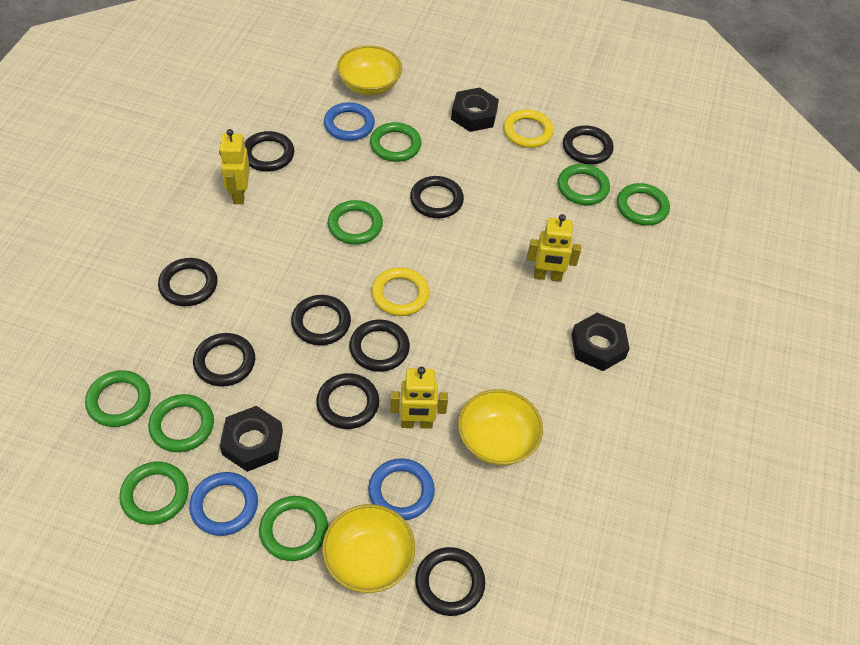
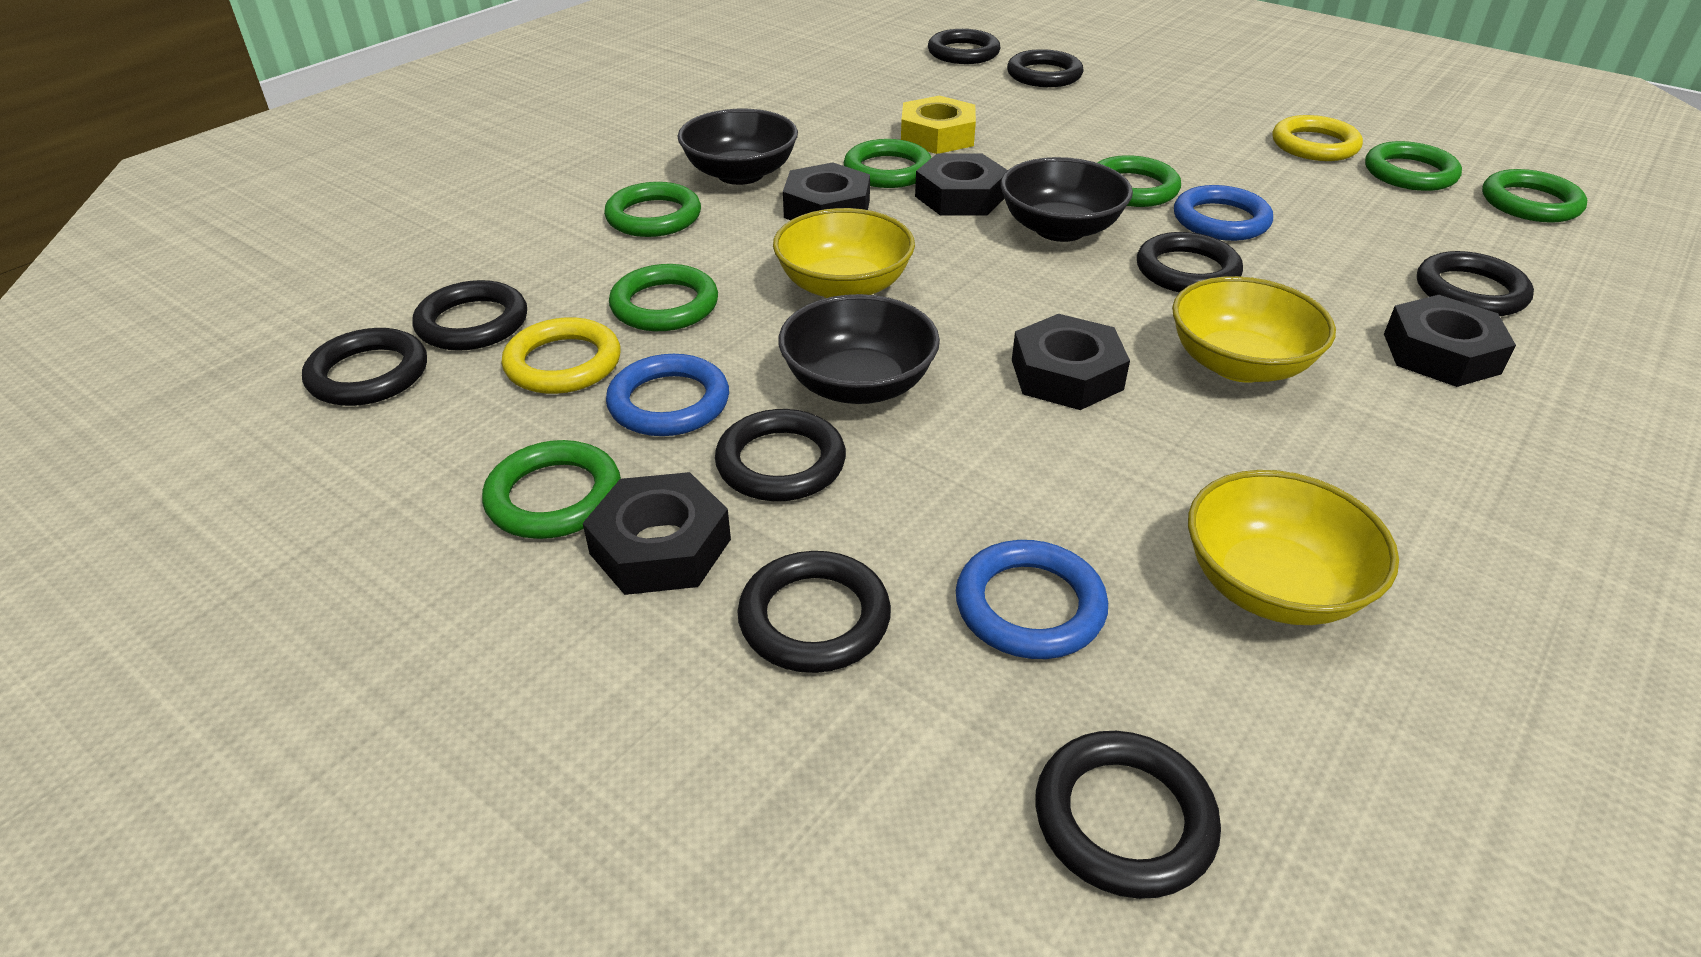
black bowl: none = 0 -> [677,109,798,185] [778,294,940,404] [1001,157,1133,242] = 3
black nut: [220,406,283,472] [451,88,499,132] [571,313,630,371] = 3 -> [583,472,731,595] [783,162,870,220] [915,153,1008,216] [1012,314,1130,410] [1384,295,1516,387] = 5
green ring: [85,370,151,427] [119,462,189,525] [148,394,214,452] [259,496,328,561] [328,200,383,245] [370,122,421,162] [558,164,610,205] [617,183,670,226] = 8 -> [482,440,621,539] [604,182,701,237] [609,264,718,331] [844,139,931,188] [1098,155,1181,207] [1365,141,1462,191] [1482,169,1587,223] = 7
yellow nut: none = 0 -> [901,95,976,154] = 1
yellow robot: [219,129,250,204] [390,366,448,429] [527,214,581,282] = 3 -> none = 0

